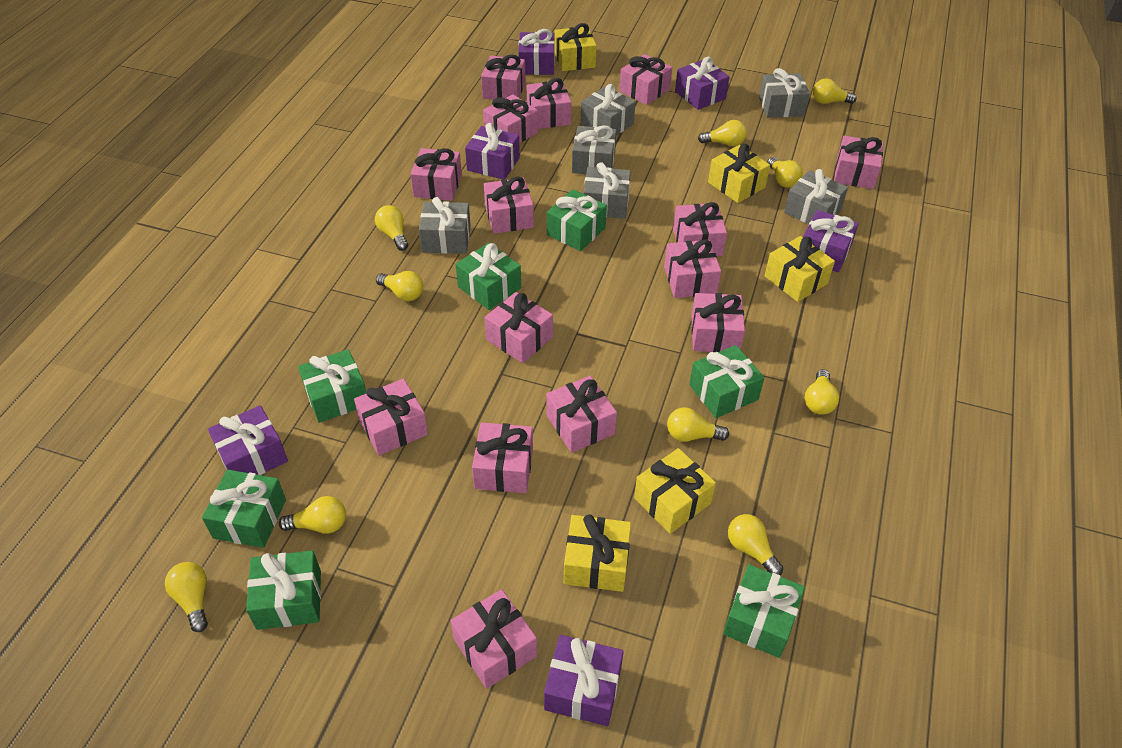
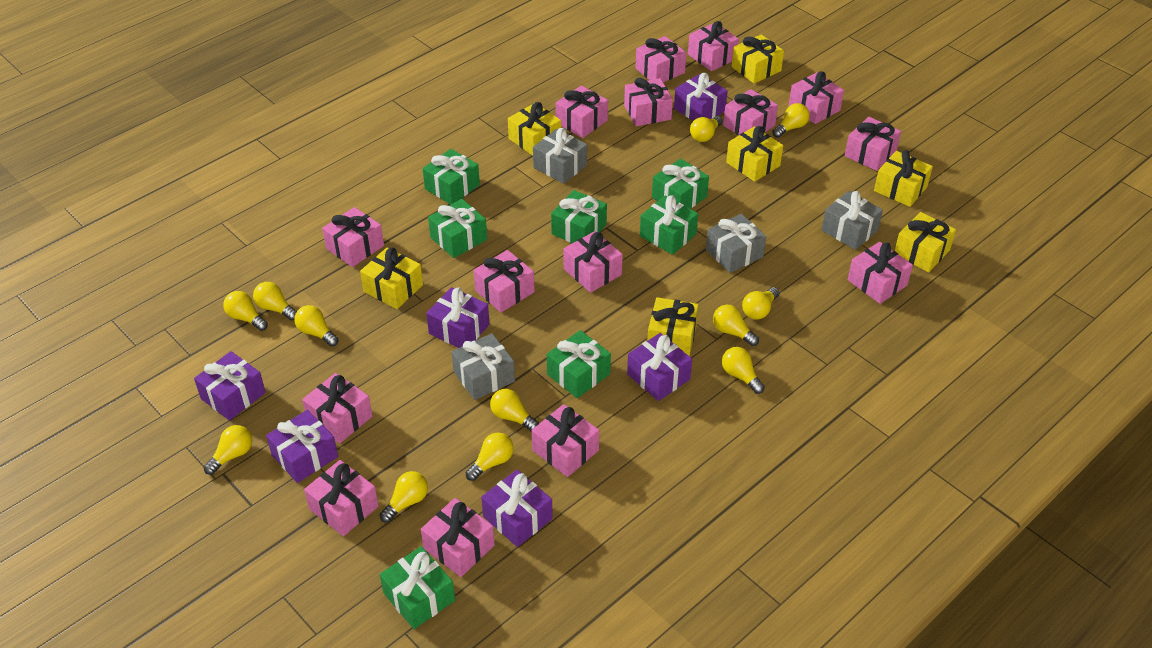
grey gift: [419,197,471,254] [572,125,616,174] [580,84,636,136] [583,162,631,219] [759,68,810,118] [784,169,848,224] = 6 -> [452,333,515,400] [533,128,587,184] [706,214,766,273] [821,191,883,250] = 4
yellow gift: [555,23,597,71] [564,514,631,592] [634,448,716,534] [708,144,770,203] [765,236,835,302] = 5 -> [360,247,423,309] [508,102,561,155] [647,297,699,356] [726,126,783,182] [732,34,784,83] [874,150,933,207] [895,212,956,272] = 7
yellow light bulb: [165,562,208,632] [279,496,346,534] [375,205,408,251] [376,271,423,301] [667,407,729,442] [698,120,747,146] [728,514,783,576] [767,157,803,188] [805,369,839,415] [813,78,857,104] = 10 -> [204,425,252,475] [223,291,268,331] [253,282,297,321] [294,305,339,347] [380,471,428,523] [466,432,514,481] [490,389,539,432] [690,116,723,142] [713,305,759,346] [722,347,765,394] [742,287,779,320] [772,103,810,138] = 12

